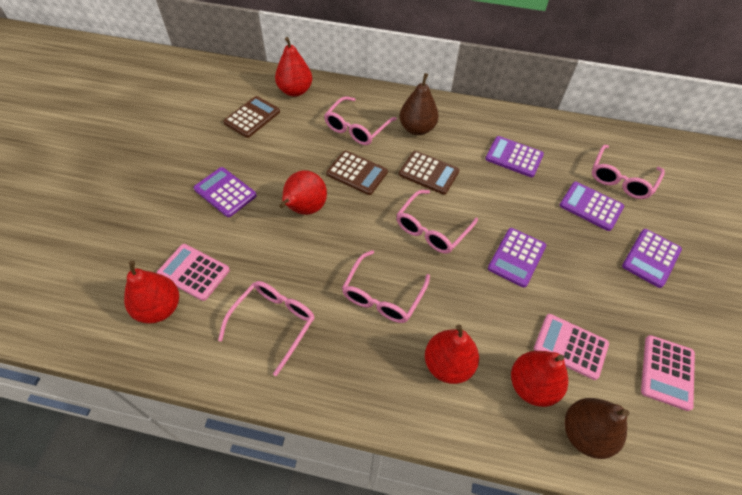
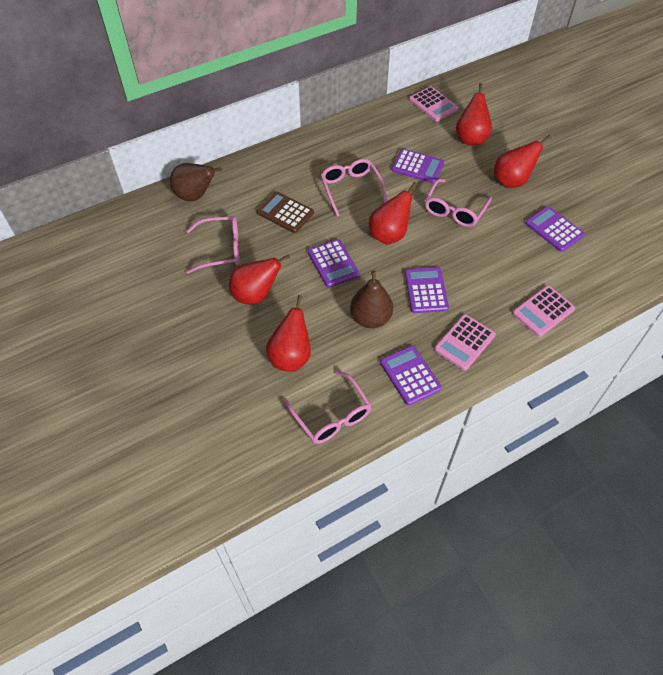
brown calculator: [223,96,280,138] [326,151,388,195] [399,151,459,195] = 3 -> [257,192,314,233] = 1
pink glasses: [218,281,315,376] [324,96,397,145] [342,250,430,323] [396,190,478,254] [592,144,665,199] = 5 -> [186,216,240,274] [284,370,372,444] [321,159,387,217] [425,179,492,227] = 4

